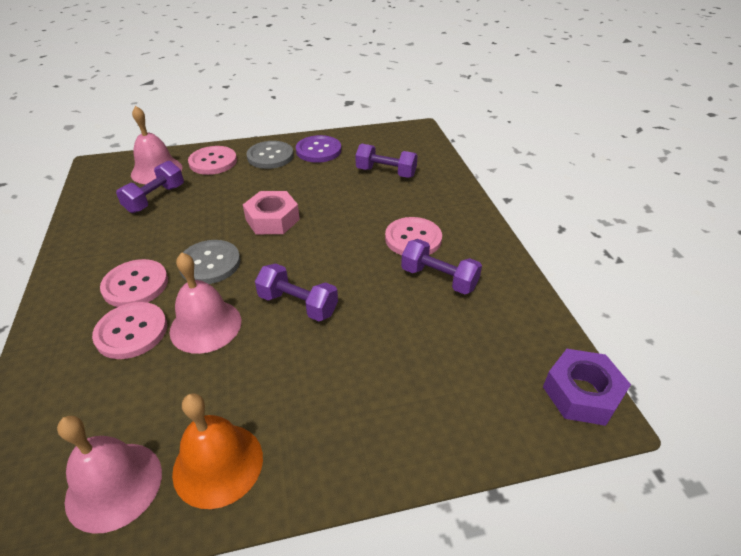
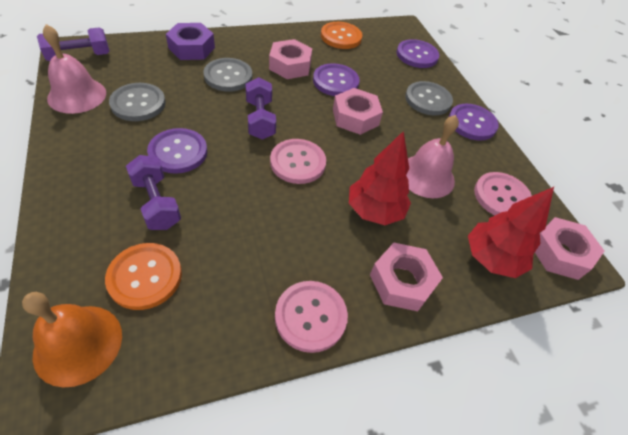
grey button: [179,240,240,284] [246,141,294,169] = 2 -> [109,83,166,121] [203,58,252,92] [405,81,453,116] = 3
orange button: none = 0 -> [105,243,182,310] [321,22,362,49] = 2
pink bell: [57,416,162,534] [131,106,182,184] [169,252,241,354] = 3 -> [43,24,106,114] [406,115,459,198] = 2
pink button: [92,302,167,359] [100,259,168,307] [188,146,237,175] [385,217,442,255] = 4 -> [270,139,326,184] [275,281,348,353] [474,172,532,215] = 3
pink nut: [243,191,300,234] = 1 -> [269,39,312,79] [333,88,383,135] [370,243,443,311] [535,217,604,280] = 4
purple button: [296,135,341,163] = 1 -> [147,128,207,174] [313,63,359,96] [397,39,439,68] [449,104,499,141] = 4
purple dumbbell: [116,161,184,213] [255,263,338,321] [355,143,418,178] [401,239,482,295] = 4 -> [37,27,110,61] [126,155,181,230] [246,77,276,140] = 3
red tree: none = 0 -> [349,131,411,225] [468,187,554,278] = 2

